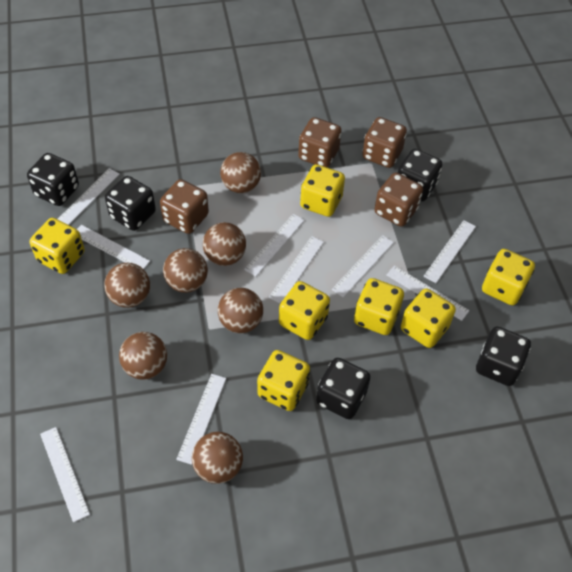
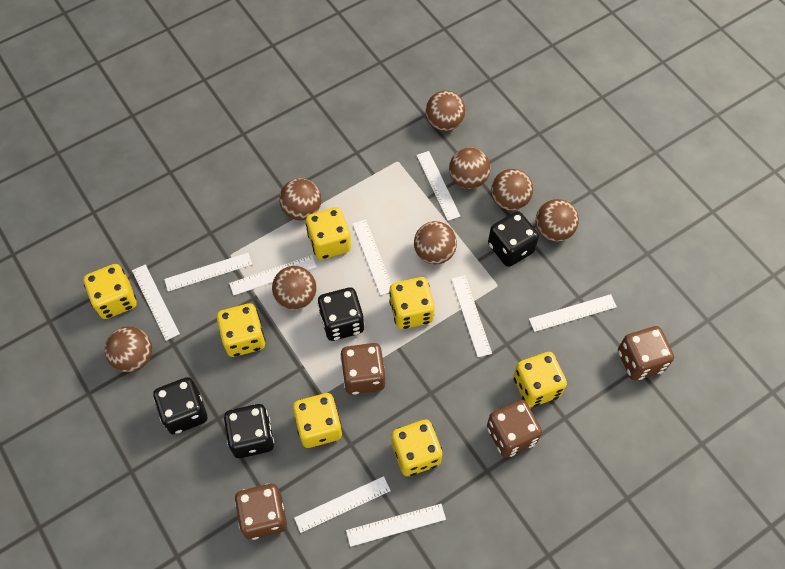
black dice: [27,153,79,206] [105,176,156,231] [316,358,371,419] [398,149,442,201] [476,327,531,386] = 5 -> [153,377,207,434] [224,404,274,458] [318,287,365,341] [488,211,539,267] = 4
brown ball: [104,263,150,308] [119,332,167,379] [163,248,208,293] [192,432,243,484] [203,222,246,266] [218,288,263,333] [220,152,261,193] = 7 -> [105,326,152,372] [272,266,317,310] [279,178,322,221] [414,221,457,264] [426,91,466,131] [449,147,490,189] [491,169,533,211] [536,199,579,242] = 8

